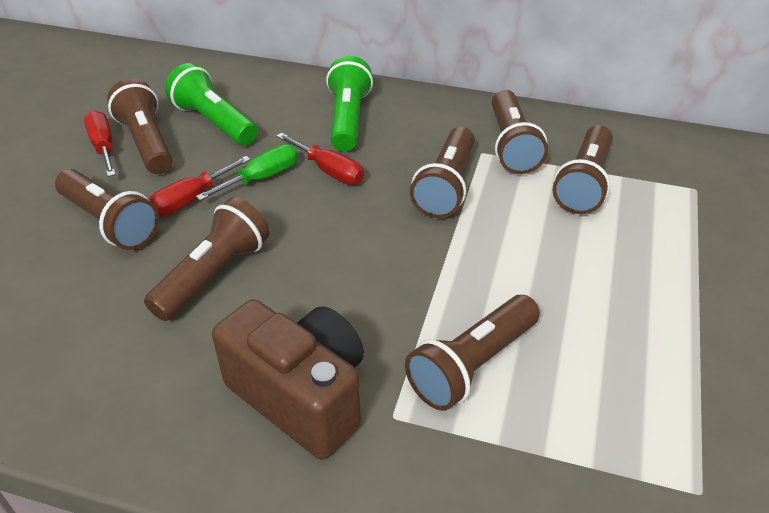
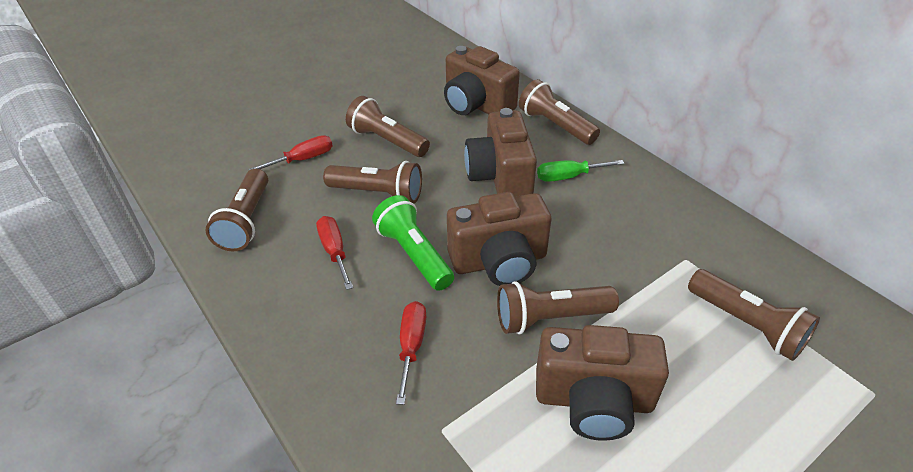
brown camera: [212,299,364,460] = 1 -> [444,46,520,115] [447,192,552,286] [464,108,537,197] [536,325,669,441] = 4
brown flashlight: [55,169,159,250] [107,79,173,174] [144,197,270,321] [405,295,540,411] [410,127,475,218] [492,90,548,174] [553,125,613,214] = 7 -> [206,169,268,252] [323,161,422,203] [346,96,430,157] [497,281,619,334] [519,79,600,145] [688,269,820,361] = 6
green flashlight: [165,63,258,146] [326,56,373,151] = 2 -> [372,195,454,291] = 1

